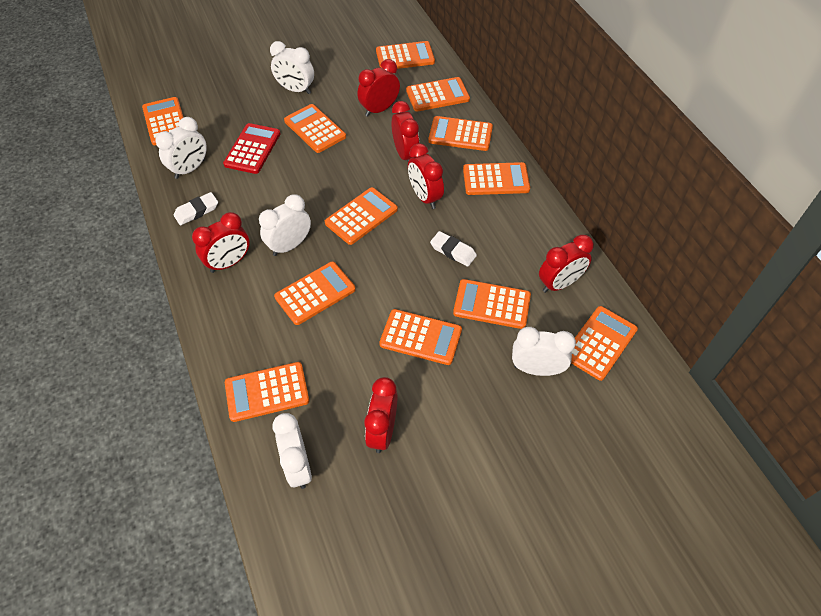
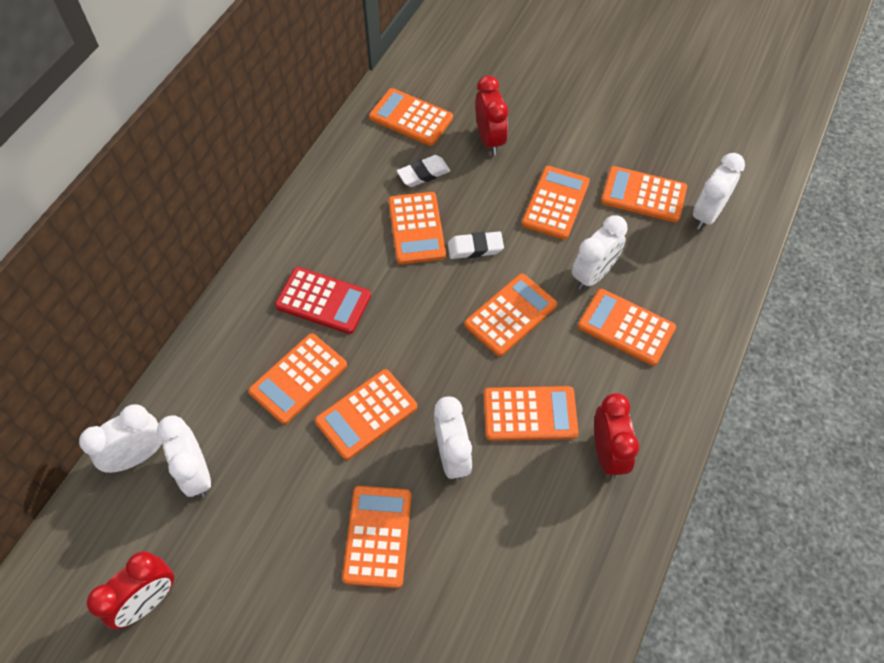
orange calculator: [142,97,183,145] [225,362,309,422] [274,262,356,325] [284,104,346,153] [325,187,398,245] [376,41,435,69] [379,309,462,365] [406,77,470,112] [428,116,493,151] [453,279,531,329] [463,162,530,195] [571,306,638,381] = 12 -> [248,333,347,424] [315,369,417,460] [342,486,411,588] [369,88,453,146] [388,192,446,264] [465,274,557,356] [484,386,579,441] [522,166,590,240] [578,289,676,366] [601,166,687,222] = 10
red clock: [192,212,250,273] [357,59,400,117] [364,377,397,453] [391,101,420,161] [408,143,444,209] [539,234,594,293] = 6 -> [87,551,174,630] [475,75,508,155] [594,393,639,479] = 3

